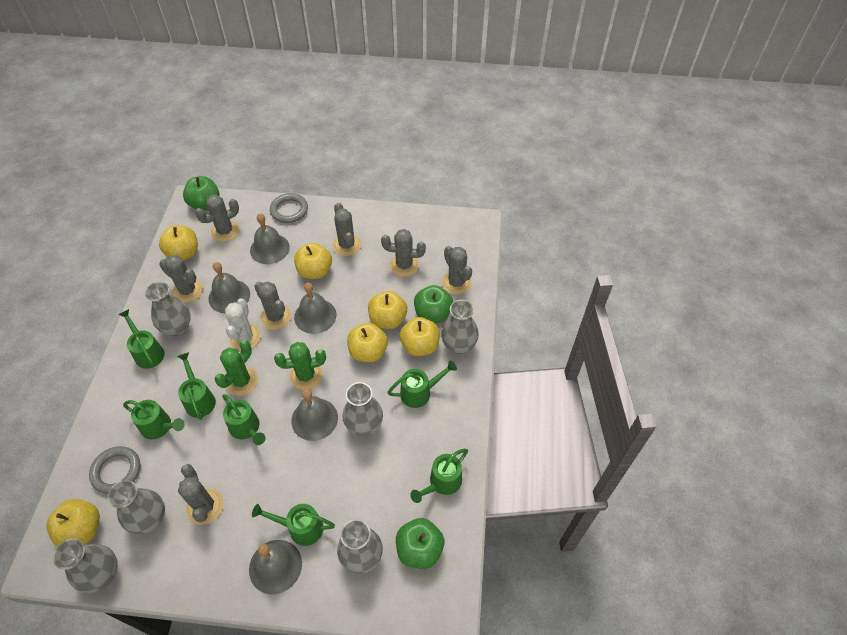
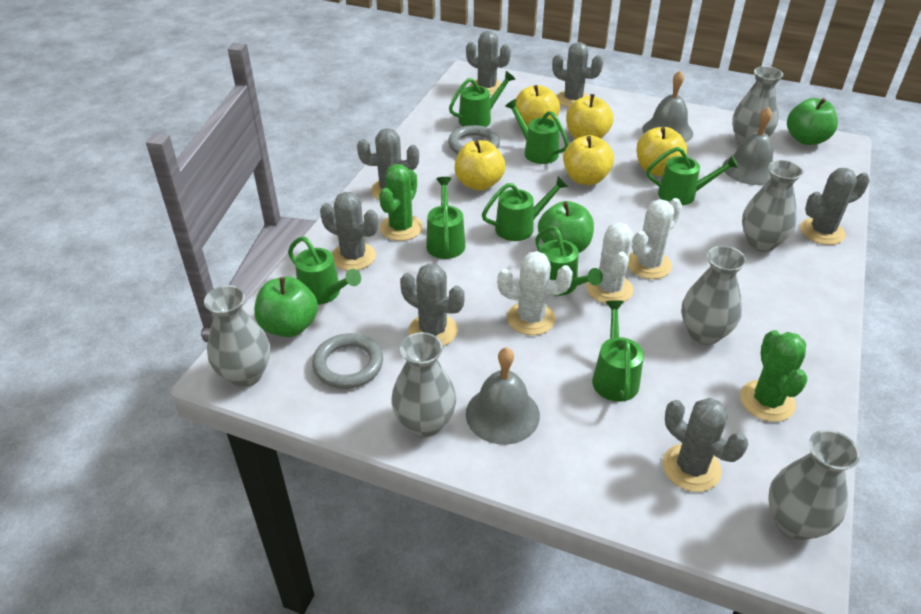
green watering can: [118,309,165,369] [123,400,185,440] [177,352,216,420] [222,394,265,445] [252,504,335,546] [387,361,457,408] [410,449,468,503] = 7 -> [288,236,361,305] [426,177,465,259] [449,71,515,127] [482,176,568,241] [505,99,569,164] [535,226,603,296] [592,300,644,402] [646,147,739,205] = 8
grey bell: [208,262,250,313] [249,540,302,594] [250,213,290,264] [291,389,338,441] [294,282,337,334] = 5 -> [466,347,540,445] [642,71,693,143] [723,107,773,185] = 3
white cactus: [225,298,261,351] = 1 -> [497,251,573,335] [586,223,633,304] [628,198,682,279] = 3
yellow apple: [46,499,100,547] [159,226,198,261] [294,243,332,279] [347,323,388,362] [368,291,407,329] [399,317,440,356] = 6 -> [455,140,505,191] [516,85,560,127] [563,135,614,185] [566,94,613,139] [636,127,687,176] = 5

